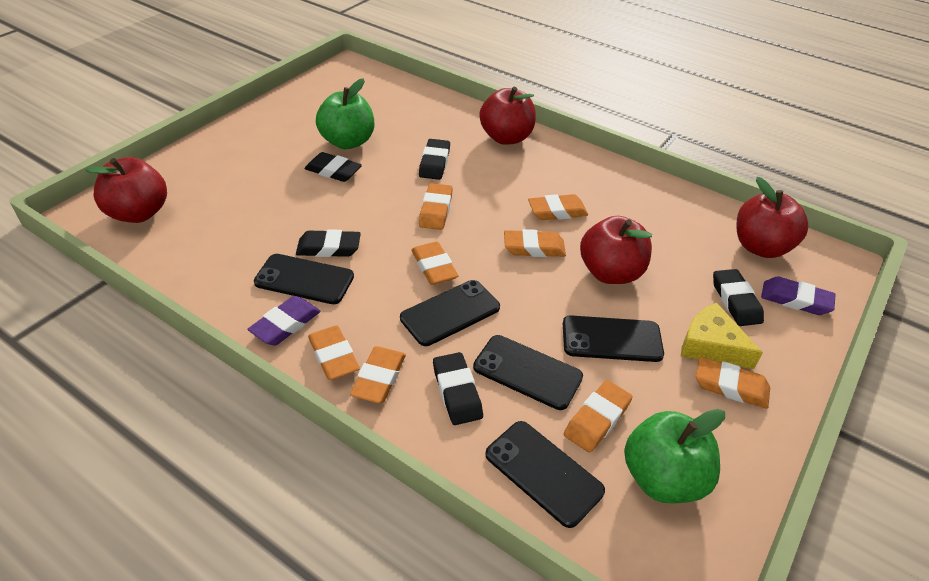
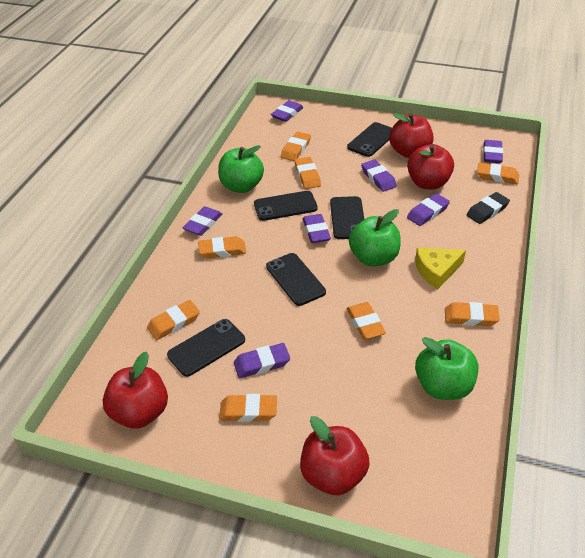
black eraser: [296,229,361,257] [304,152,362,182] [419,139,450,180] [433,352,483,425] [713,269,764,326] = 5 -> [466,192,510,224] = 1
green apple: [316,78,374,149] [624,409,725,504] = 2 -> [218,145,264,193] [349,209,401,266] [415,337,479,400] = 3
purple eraser: [247,296,321,345] [761,276,836,315] = 2 -> [183,206,223,236] [234,343,290,378] [271,100,304,122] [303,214,331,243] [361,159,397,192] [407,194,450,226] [483,140,503,163] = 7

